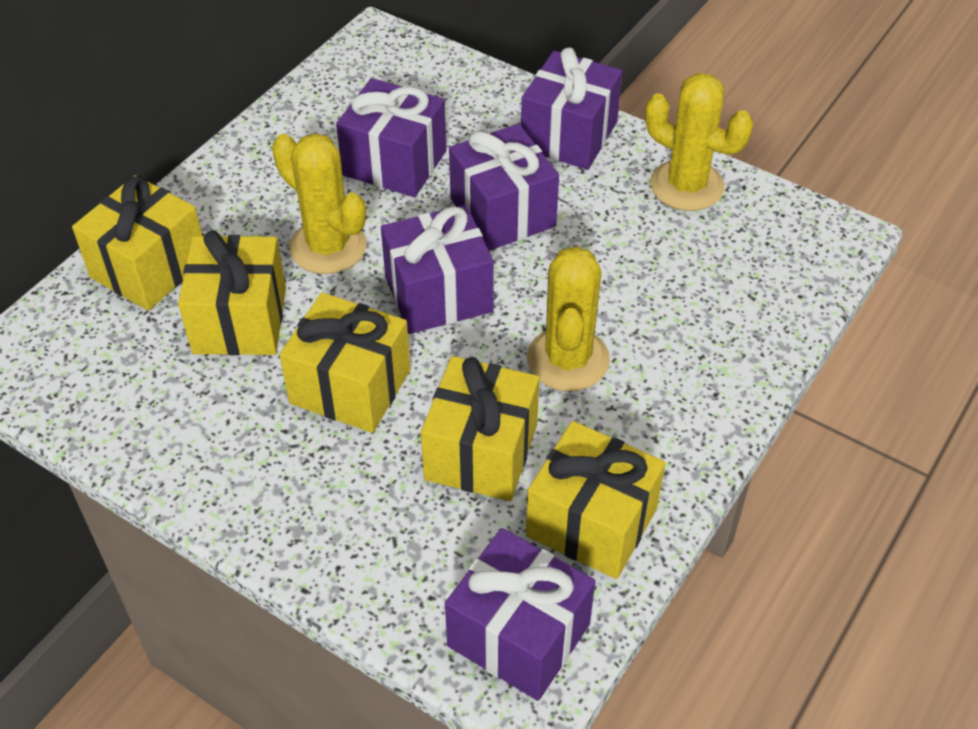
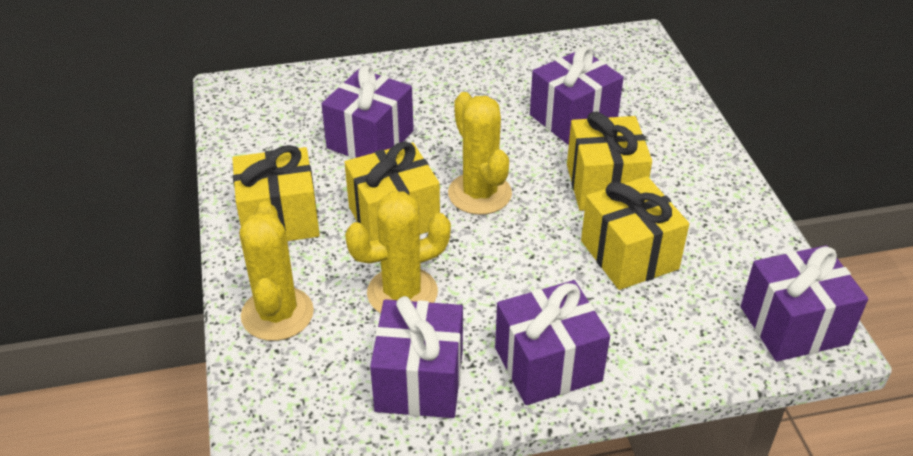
yellow gift: [72,175,202,311] [178,230,286,355] [279,292,411,433] [421,356,540,501] [526,421,665,579] = 5 -> [232,145,320,241] [344,142,440,240] [567,112,652,211] [581,176,689,290] = 4

